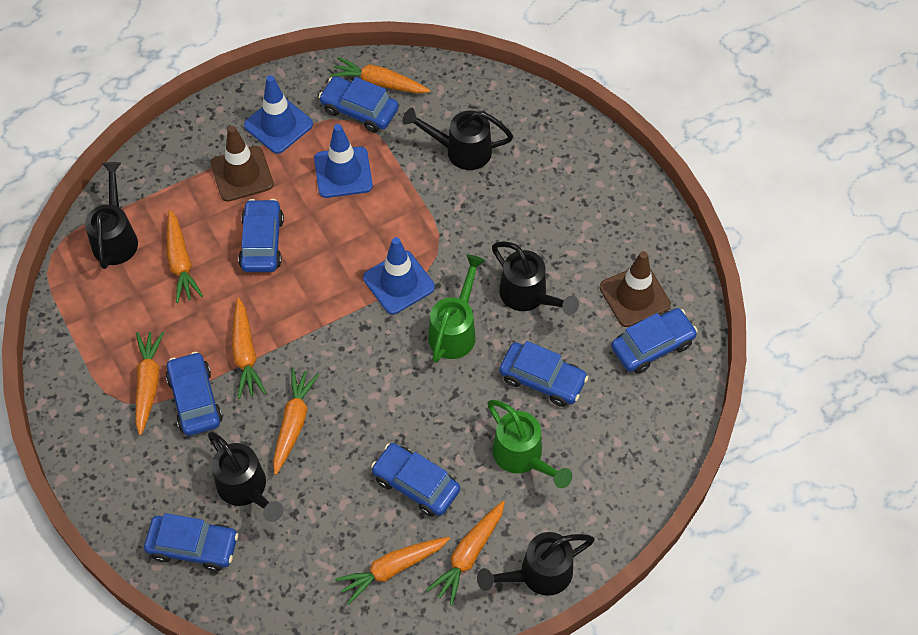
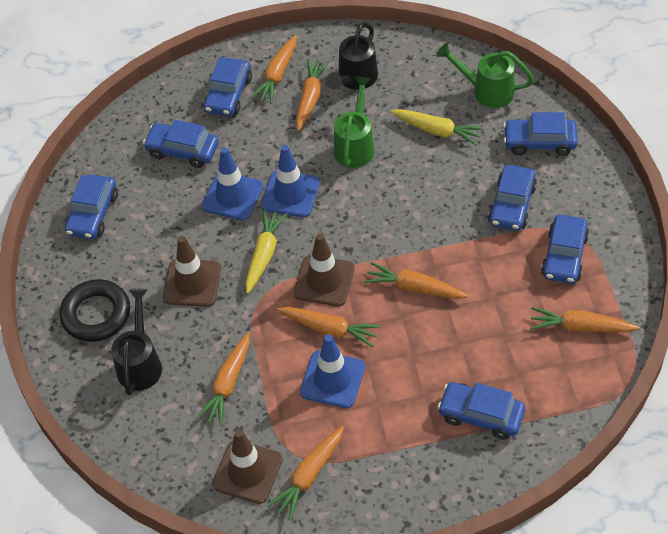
black ring: none = 0 -> [60,279,130,342] = 1
black watering can: [85,162,138,269] [208,432,284,522] [402,108,513,170] [477,532,595,596] [492,242,579,315] = 5 -> [111,289,162,395] [326,23,378,90] = 2
brown traffic cone: [210,126,274,202] [600,251,671,327] = 2 -> [163,236,221,307] [212,430,283,504] [294,234,355,306] = 3
yellow carrot: none = 0 -> [245,209,287,294] [390,109,484,146] = 2

